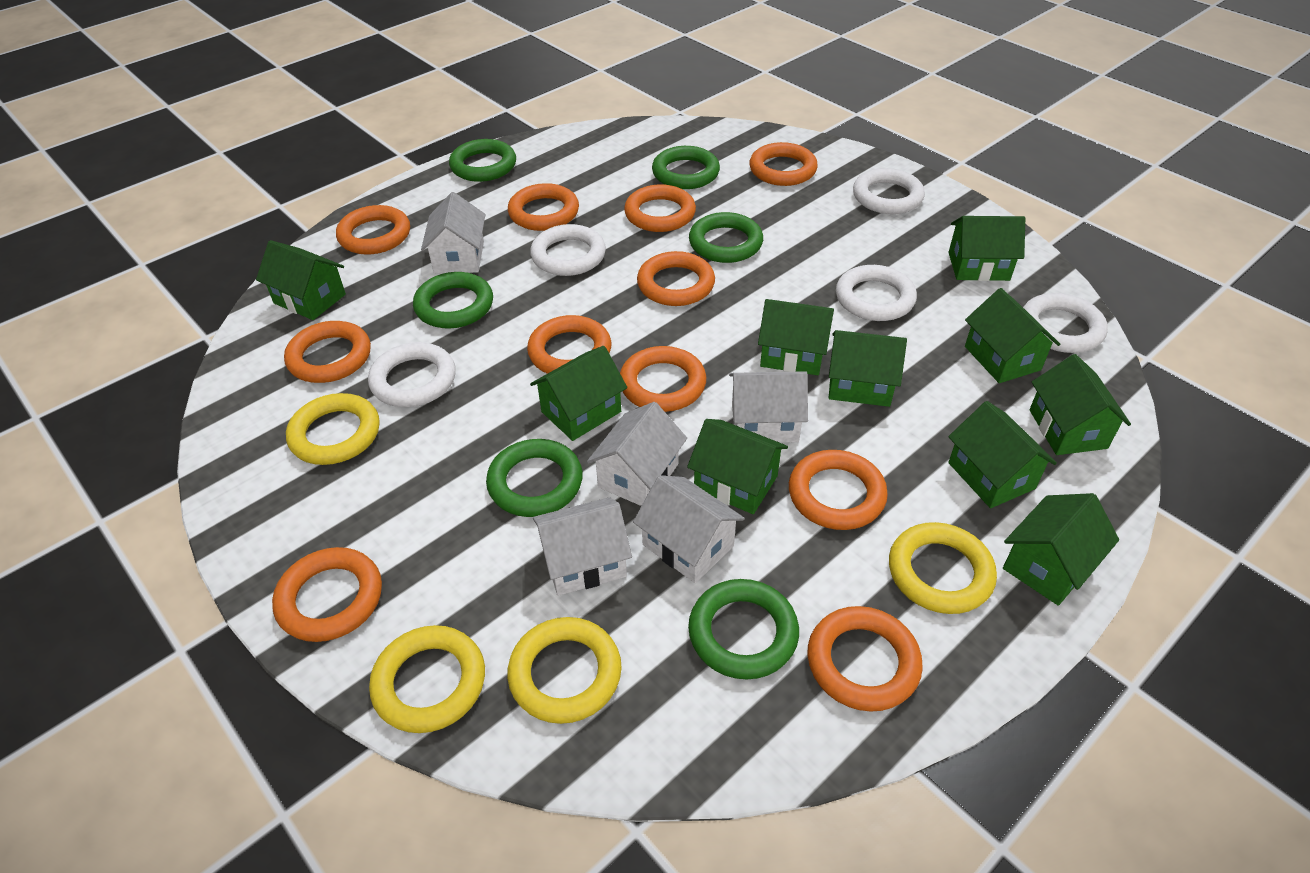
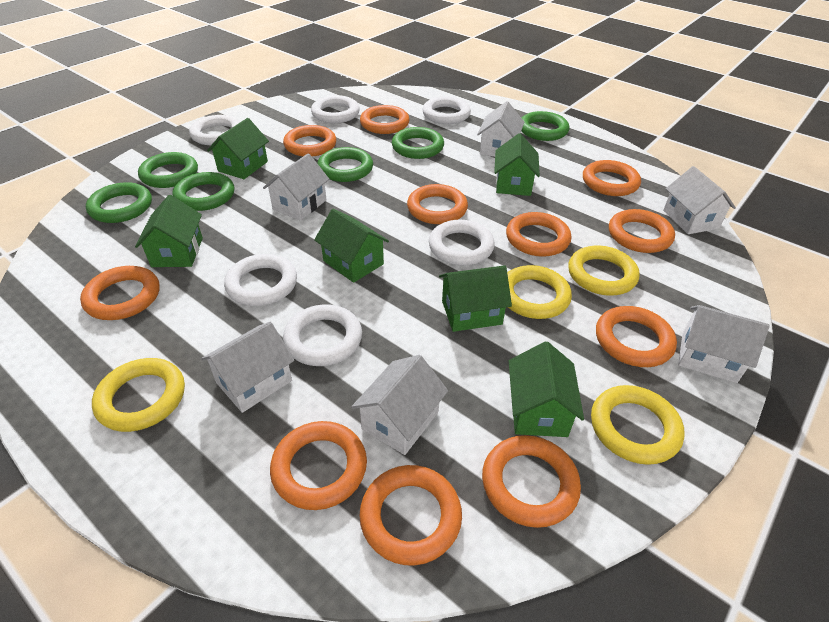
green house: [256,240,346,320] [530,346,627,441] [687,419,788,514] [758,299,834,375] [829,330,907,407] [948,216,1025,281] [948,401,1057,508] [965,288,1060,383] [1003,493,1119,606] [1029,354,1131,455] = 10 -> [135,195,203,267] [207,118,269,179] [314,209,389,283] [439,265,512,332] [494,133,540,196] [509,341,584,437] = 6
white house: [421,192,485,274] [533,497,632,596] [587,402,687,506] [633,475,745,583] [729,371,808,443] = 5 -> [201,322,294,413] [263,153,329,221] [351,355,448,455] [477,101,524,157] [663,166,736,234] [678,305,770,383] = 6
white ring: [368,342,456,407] [530,224,606,276] [836,265,917,321] [853,168,925,214] [1023,293,1108,353] = 5 -> [189,115,240,145] [224,254,297,306] [283,304,362,366] [311,95,360,123] [423,96,471,124] [429,220,495,266] = 6

